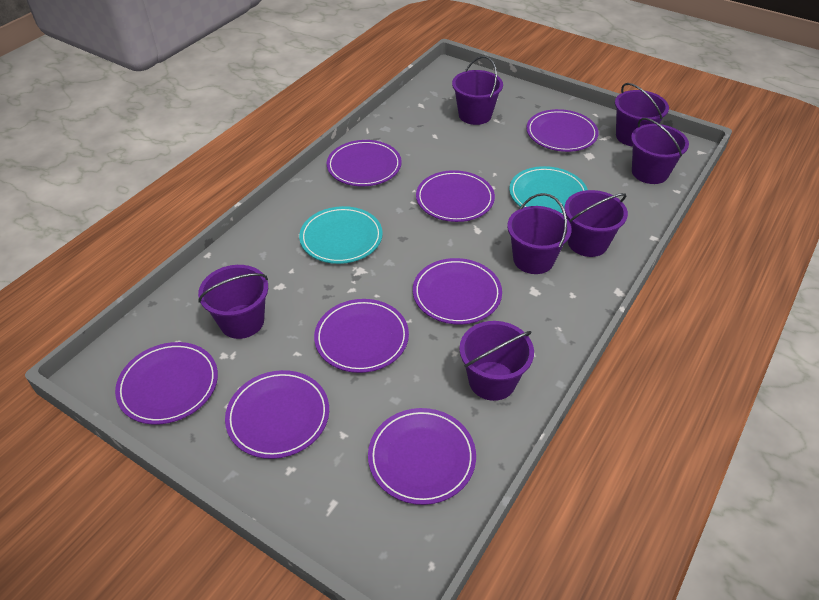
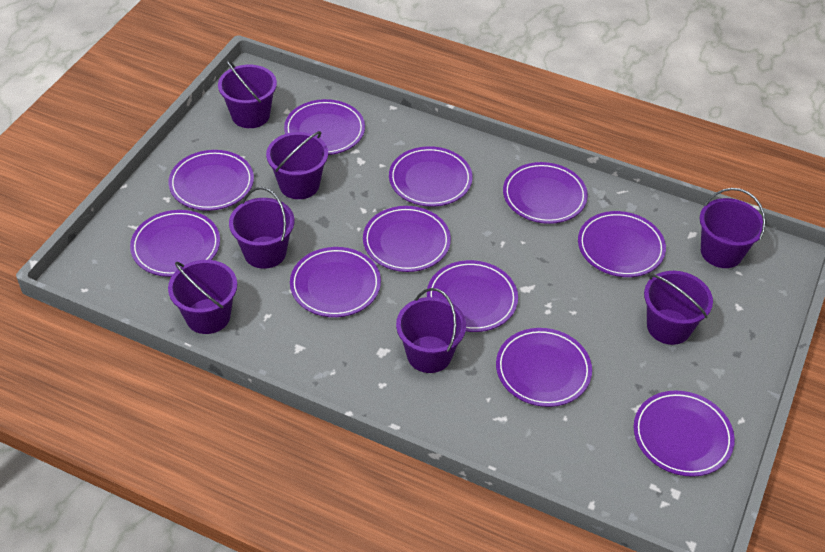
purple plate: [115,342,218,425] [225,370,329,459] [314,299,409,373] [327,140,402,186] [368,408,476,505] [413,258,502,325] [416,170,495,222] [526,109,599,152] = 8 -> [130,210,220,277] [168,150,254,211] [284,99,365,155] [290,247,381,317] [363,206,451,272] [389,146,473,207] [427,260,518,332] [496,328,592,407] [503,162,588,224] [578,211,666,277] [633,390,735,477] = 11
turquoise plate: [299,206,383,264] [509,166,588,214] = 2 -> none = 0

